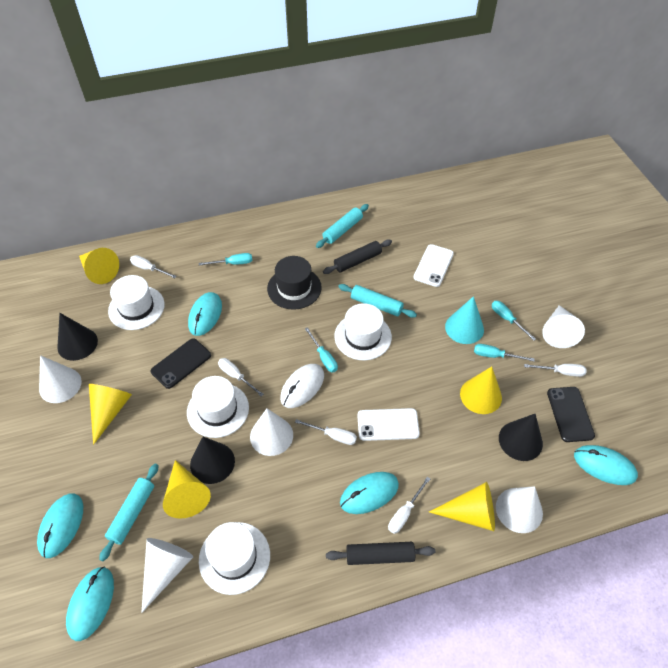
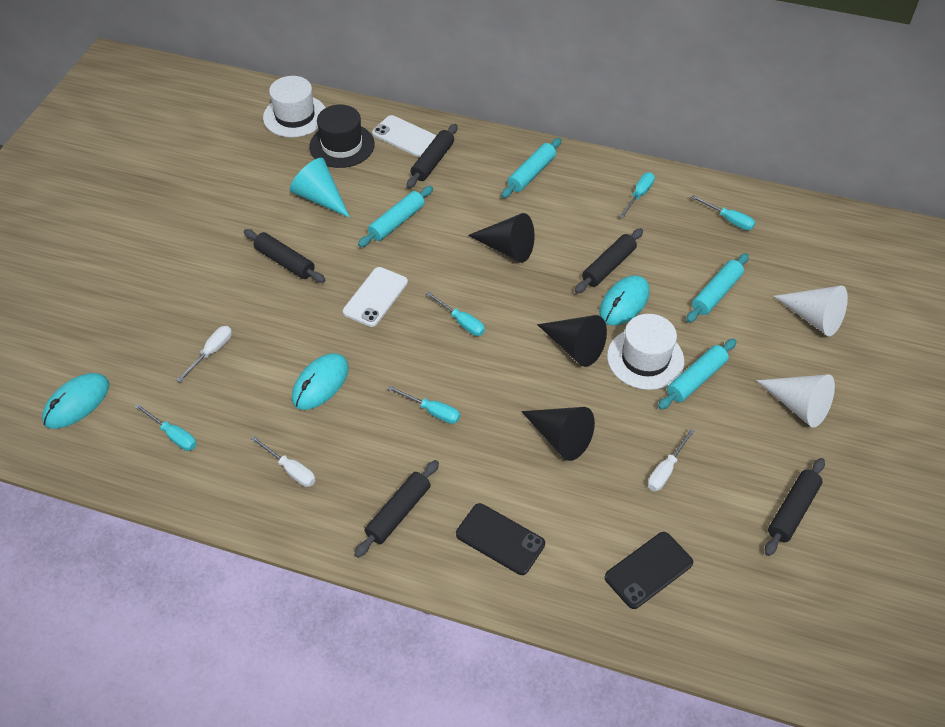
black rolling pin: [323,239,392,274] [326,542,435,565] = 2 -> [244,229,325,283] [355,460,439,558] [407,124,458,188] [575,228,643,294] [765,458,825,556] = 5
turquoise mouse: [37,493,83,558] [66,566,114,641] [188,292,222,336] [340,472,399,514] [574,445,638,485] = 5 -> [42,373,109,429] [292,353,349,410] [599,275,650,325] = 3
turquoise rolling pin: [99,463,158,562] [316,204,369,248] [338,284,417,318] = 3 -> [358,186,433,247] [501,138,561,198] [658,339,737,410] [686,253,749,323] = 4
turquoise screwdriver: [199,253,252,266] [305,327,338,372] [474,344,535,361] [492,301,536,341] = 4 -> [135,404,196,451] [387,386,460,424] [426,292,485,336] [619,172,655,218] [691,195,755,230] = 5
white cone: [39,355,82,403] [141,538,193,613] [250,409,293,456] [496,486,543,533] [542,305,585,348] = 5 -> [756,374,835,427] [774,286,848,336] = 2
white hat: [108,275,165,330] [187,376,249,438] [199,522,270,595] [334,303,392,360] = 4 -> [263,76,325,137] [607,314,684,390] = 2
white mouse: [280,364,324,408] = 1 -> none = 0
white screwdriver: [130,255,177,278] [218,358,264,397] [295,419,357,445] [388,477,430,534] [524,364,587,377] = 5 -> [176,326,232,383] [251,436,316,487] [648,428,694,491] = 3
yellow cone: [79,248,119,284] [89,384,132,445] [163,460,211,519] [429,482,495,531] [460,366,502,414] = 5 -> none = 0

